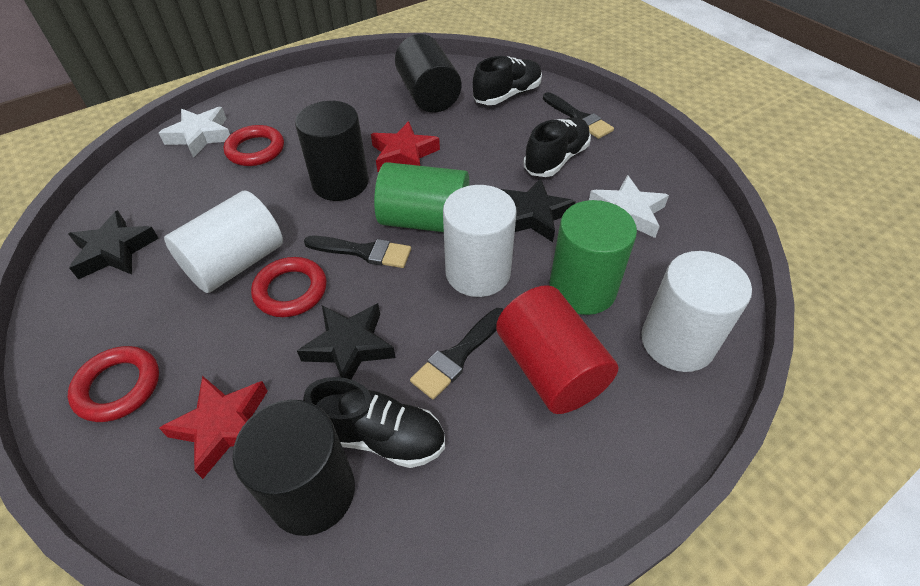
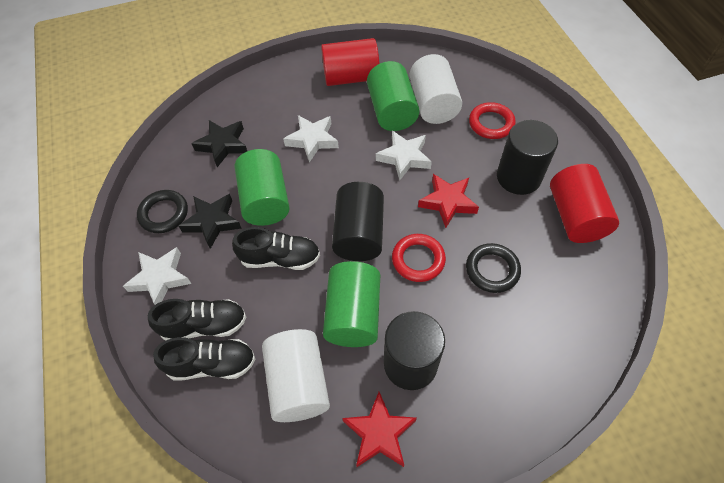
black brush: [304,236,411,268] [410,308,504,399] [543,92,614,139] = 3 -> none = 0
black ring: none = 0 -> [137,190,188,233] [466,243,521,293] = 2
black star: [69,210,159,280] [297,303,395,379] [501,178,576,242] = 3 -> [179,194,242,249] [192,120,247,167] = 2
green cylinder: [374,162,469,232] [549,200,637,315] = 2 -> [235,149,290,226] [323,261,380,347] [367,61,420,131] = 3
red cylinder: [496,285,618,414] = 1 -> [321,38,380,86] [550,164,619,243] = 2
red ring: [68,346,159,422] [223,125,284,166] [251,257,327,317] = 3 -> [392,234,446,282] [469,102,516,139] = 2
white cylinder: [164,190,283,293] [443,185,516,297] [641,251,752,372] = 3 -> [262,329,330,422] [410,54,462,124] = 2
white star: [159,107,230,158] [589,175,669,238] = 2 -> [123,247,191,305] [283,115,339,163] [376,130,432,180] = 3

